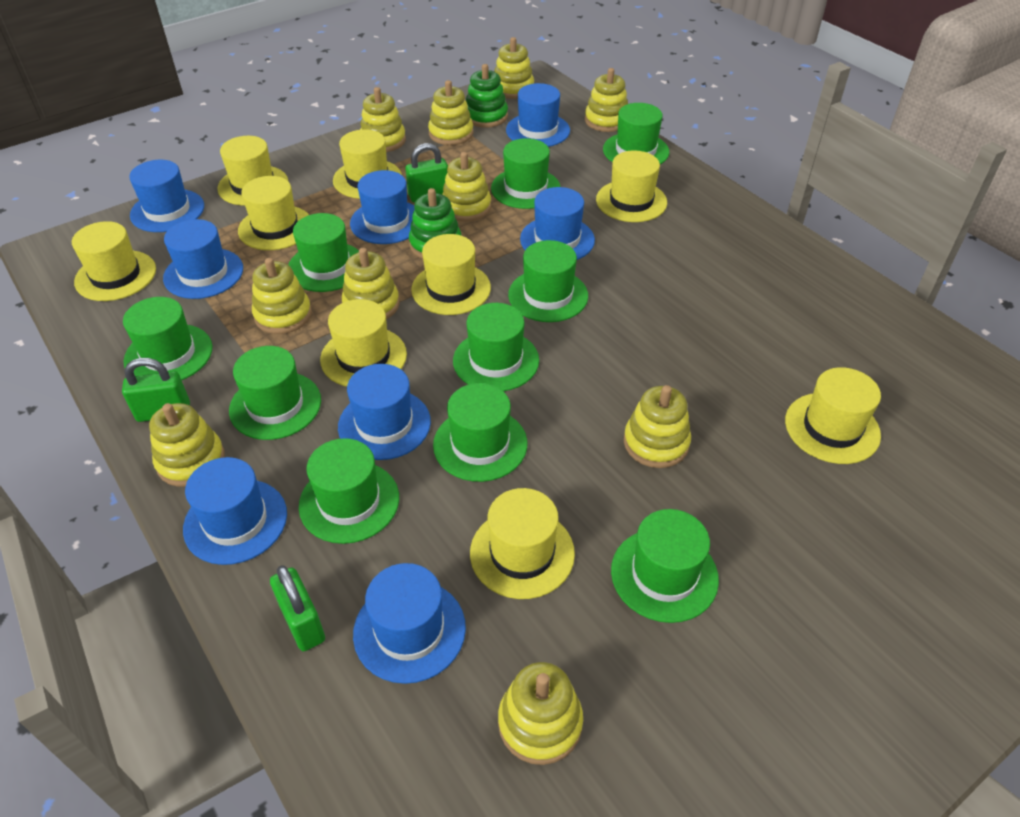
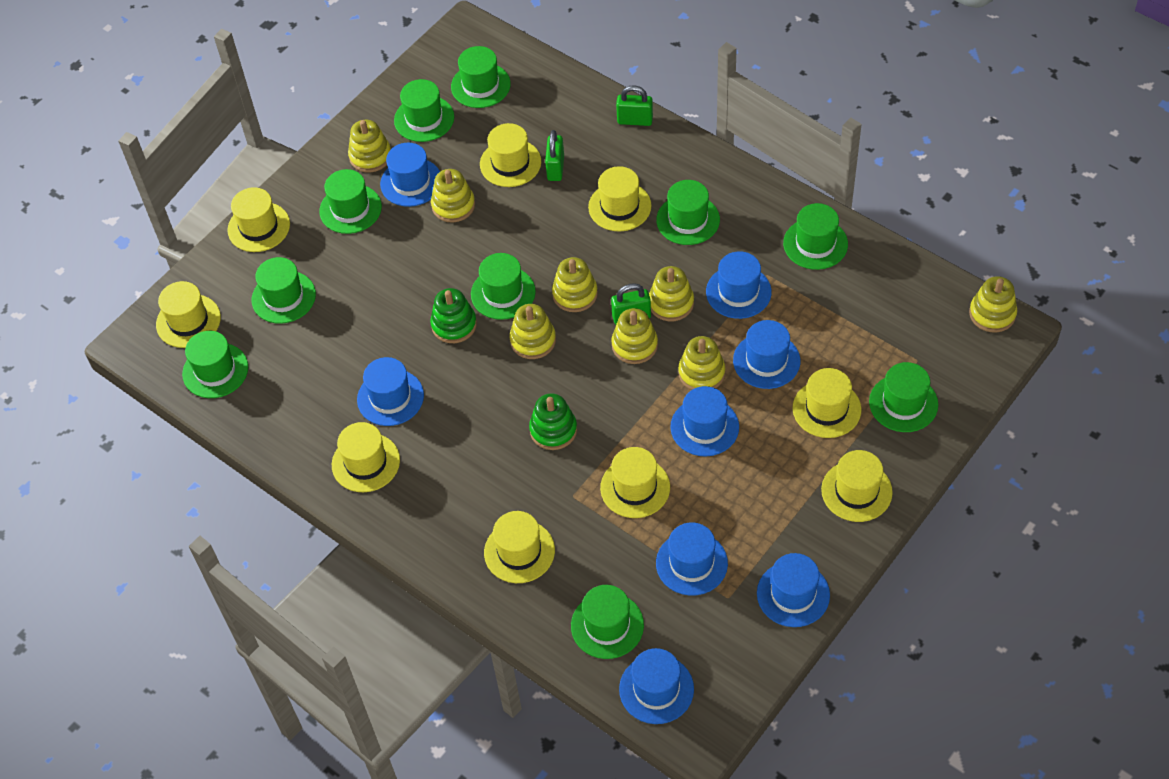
yellow stacking toy: [149,403,225,487] [252,258,312,334] [342,248,400,319] [360,87,406,152] [428,80,473,145] [442,152,491,222] [494,37,534,99] [498,662,583,765] [585,68,628,132] [624,385,691,468] = 10 -> [348,120,391,172] [431,169,475,222] [510,304,556,359] [552,257,598,312] [611,308,658,364] [649,266,694,321] [678,336,725,390] [969,276,1017,333] = 8

